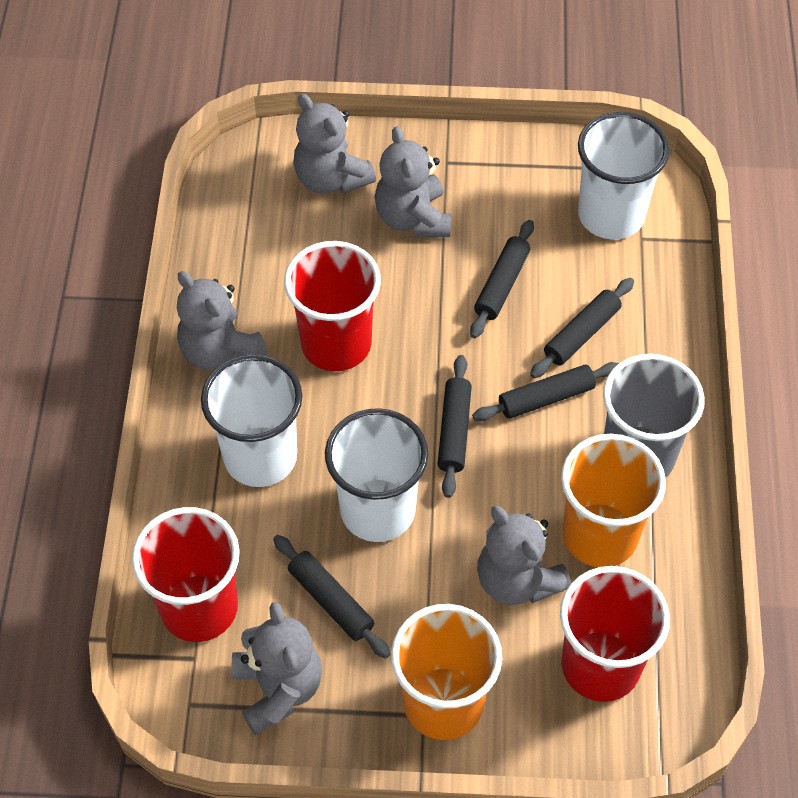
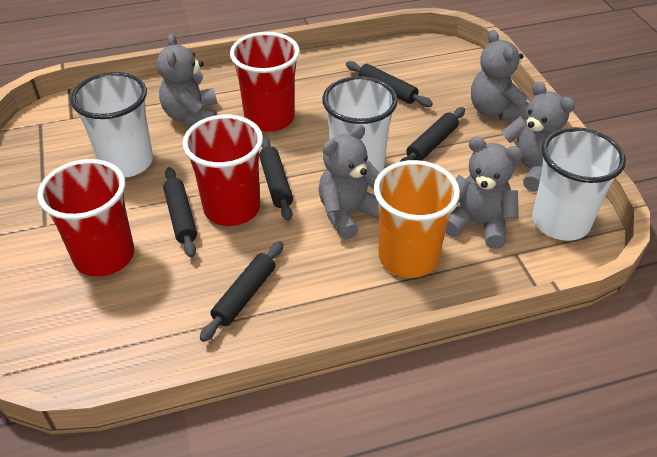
grey cup: [603,354,705,478] = 1 -> none = 0
orange cup: [391,604,502,740] [561,434,666,567] = 2 -> [374,160,460,278] = 1

